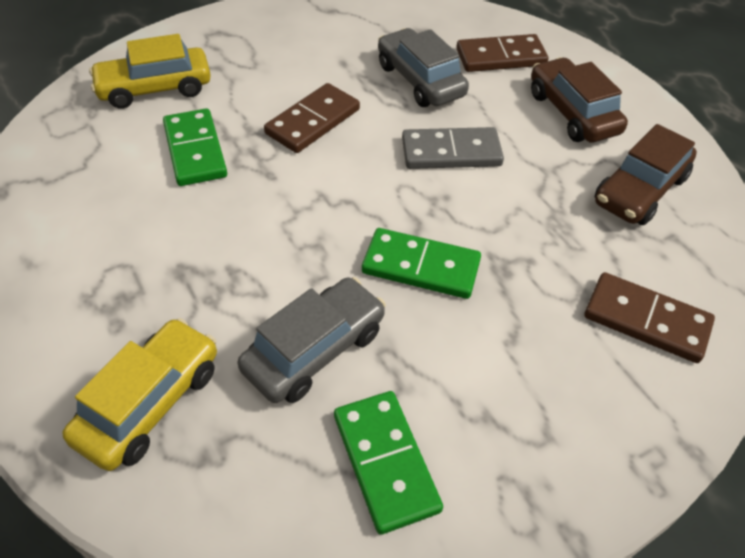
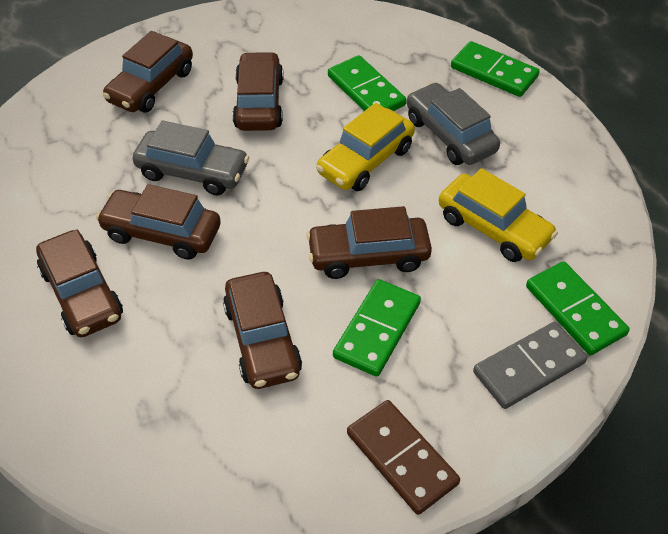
brown car: [531,57,628,143] [595,124,697,225] = 2 -> [36,229,123,337] [96,184,221,260] [102,31,193,113] [223,272,302,389] [232,52,284,131] [306,206,432,279] = 6
brown domino: [264,83,360,153] [456,34,549,72] [584,272,715,363] = 3 -> [347,400,460,515] = 1
green domino: [163,109,227,186] [334,391,443,535] [362,228,481,299] = 3 -> [328,55,407,111] [333,279,421,377] [451,41,540,97] [526,261,630,355] = 4

